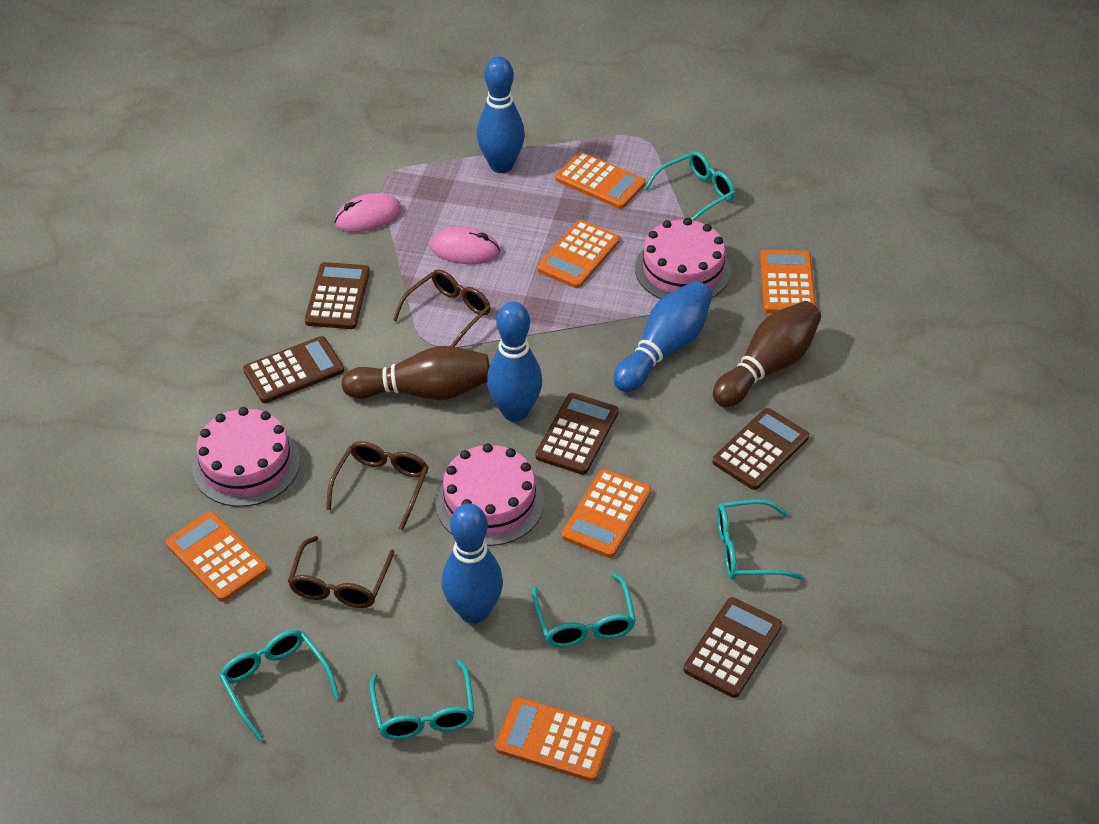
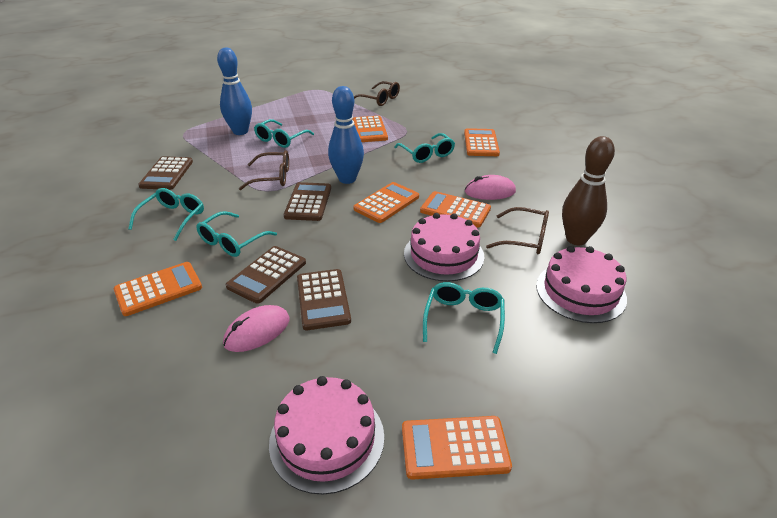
blue bowling pin: [442,503,503,624] [477,57,525,173] [487,302,542,422] [614,281,712,392] = 4 -> [217,48,252,135] [328,86,364,184] = 2
brown bowling pin: [341,346,490,400] [713,301,821,407] = 2 -> [562,136,615,245] = 1
brown calculator: [243,336,344,403] [305,262,370,329] [535,393,619,475] [683,597,782,698] [712,408,809,490] = 5 -> [138,156,193,190] [225,246,306,304] [284,182,331,221] [297,269,351,330] = 4

